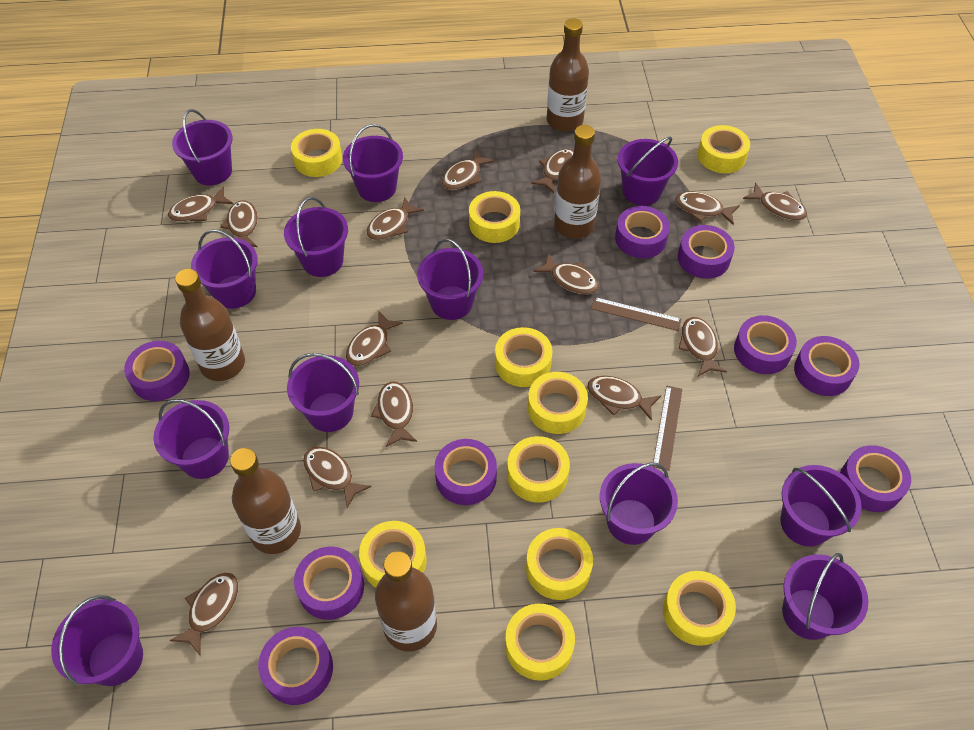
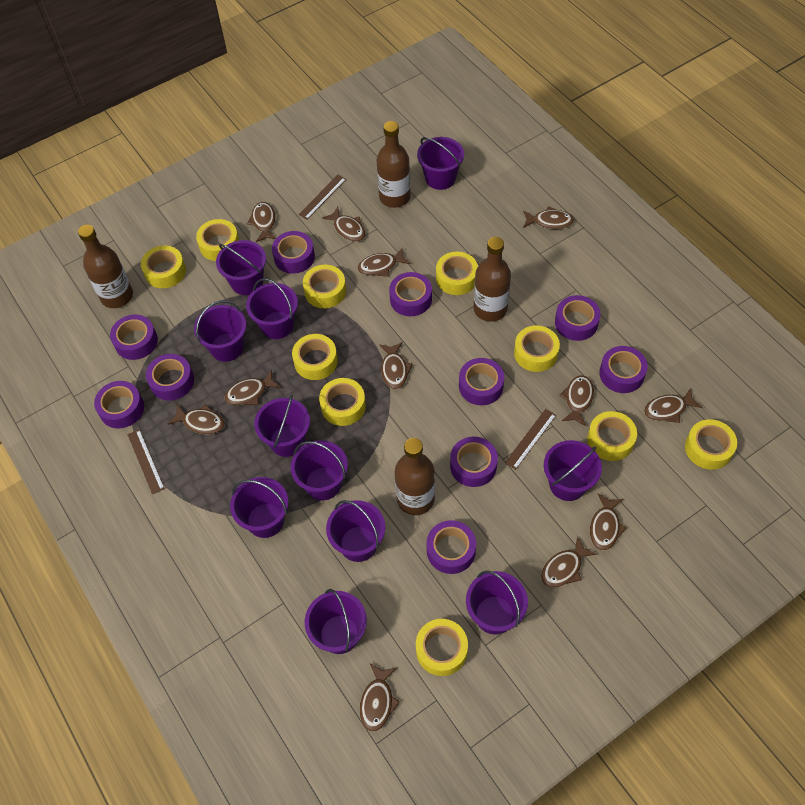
brown bottle: [175,269,245,381] [230,448,301,554] [375,551,437,652] [547,19,589,132] [554,125,601,239] = 5 -> [78,225,133,308] [377,121,410,208] [395,438,435,515] [474,237,511,322] = 4
brown fish: [168,186,233,222] [169,573,238,655] [220,200,258,247] [303,447,371,509] [346,312,403,366] [366,197,424,240] [371,381,417,447] [441,149,494,190] [531,149,574,193] [533,253,599,295] [587,376,661,421] [675,191,740,225] [678,317,727,376] [743,182,807,221] = 14 -> [168,404,225,434] [225,370,281,405] [247,202,276,242] [322,207,365,242] [358,247,410,277] [359,664,400,732] [379,342,413,389] [523,206,574,229] [541,536,597,588] [559,375,594,426] [590,493,627,550] [644,388,702,423] = 12
brown ruler: [591,297,682,331] [652,386,683,471] = 2 -> [127,429,165,494] [298,175,346,219] [505,409,556,470] = 3
purple bucket: [51,595,143,686] [153,399,229,479] [172,109,233,185] [191,230,258,309] [284,197,348,277] [287,353,359,432] [343,124,403,202] [417,239,483,320] [600,462,678,545] [618,137,678,206] [780,465,862,547] [782,553,869,640] = 12 -> [194,300,246,362] [216,240,266,295] [230,477,288,538] [246,278,298,339] [254,395,310,457] [291,440,348,500] [305,589,367,654] [326,500,385,562] [417,137,464,190] [466,571,528,635] [544,440,602,501] = 11
purple tape: [124,341,190,401] [258,627,333,705] [294,547,364,620] [434,439,497,505] [615,206,670,258] [678,225,735,279] [734,315,797,374] [794,336,859,396] [840,445,911,512] = 9 -> [94,381,144,429] [110,314,158,360] [146,354,194,401] [272,231,315,274] [389,272,432,316] [426,520,476,574] [450,437,498,487] [459,358,504,405] [555,295,601,341] [599,346,648,393] = 10

